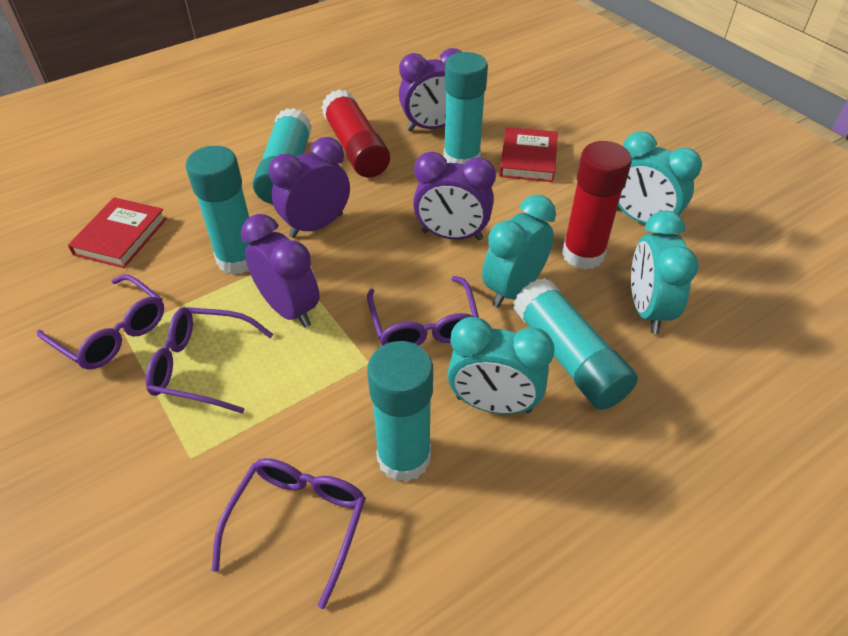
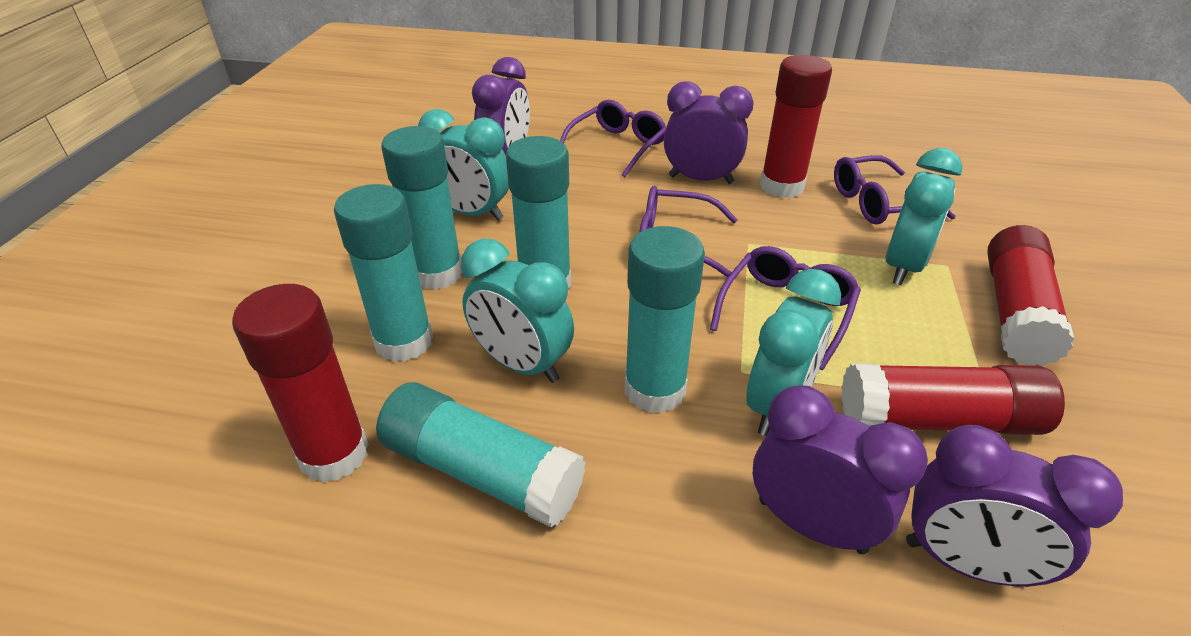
red book: [68,197,167,268] [499,127,558,182] = 2 -> none = 0
red glue stick: [321,89,390,177] [562,141,632,270] = 2 -> [232,284,369,483] [760,55,832,198] [841,363,1065,435] [987,225,1074,366] = 4

